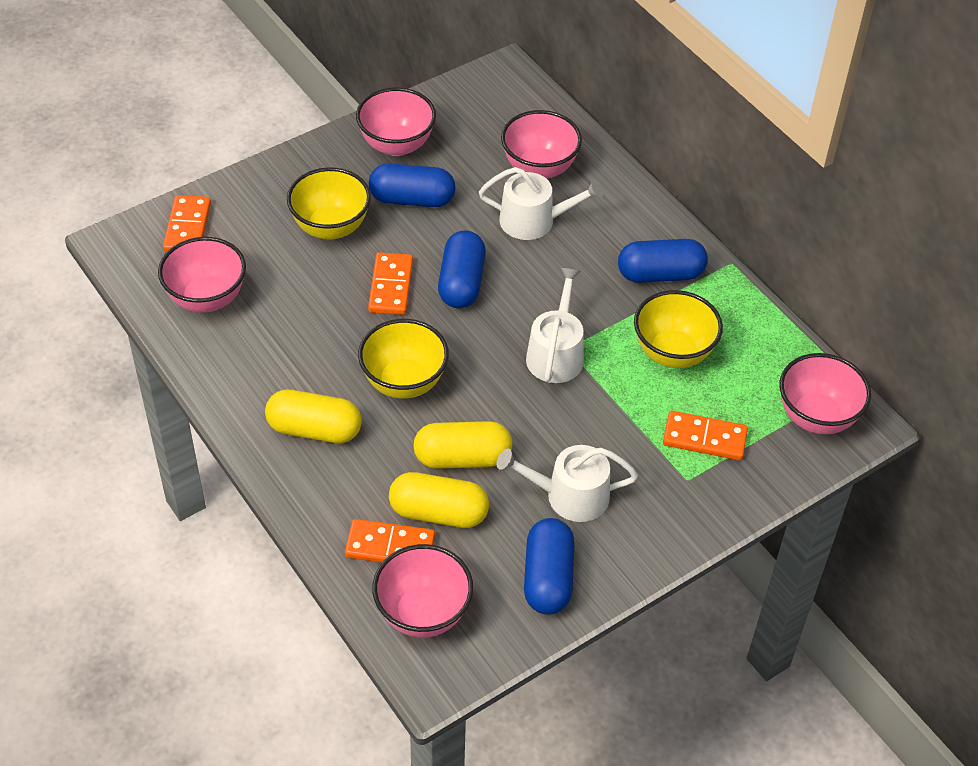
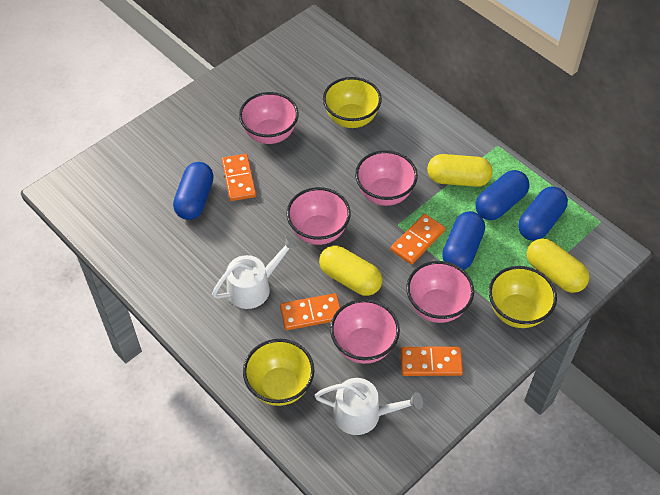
white watering can: [479,167,603,240] [497,445,638,522] [526,268,584,383] = 3 -> [212,236,298,309] [315,378,423,435] = 2

